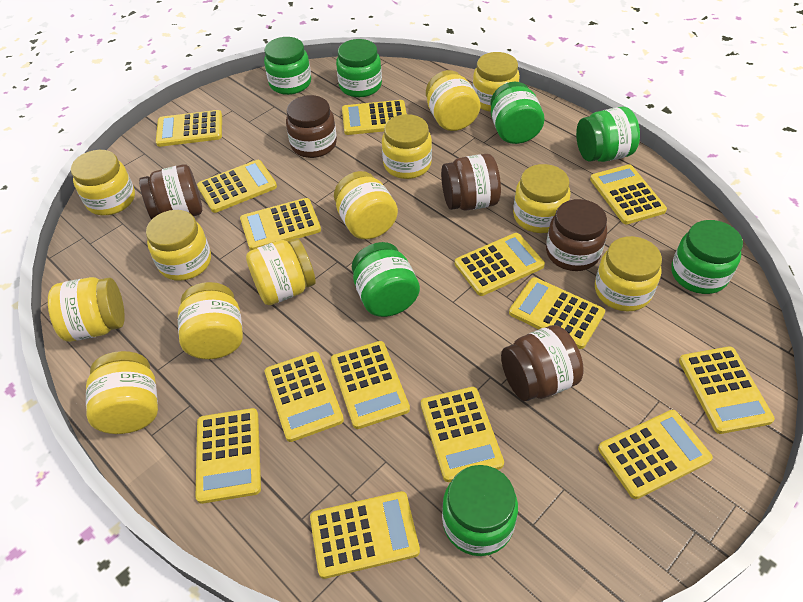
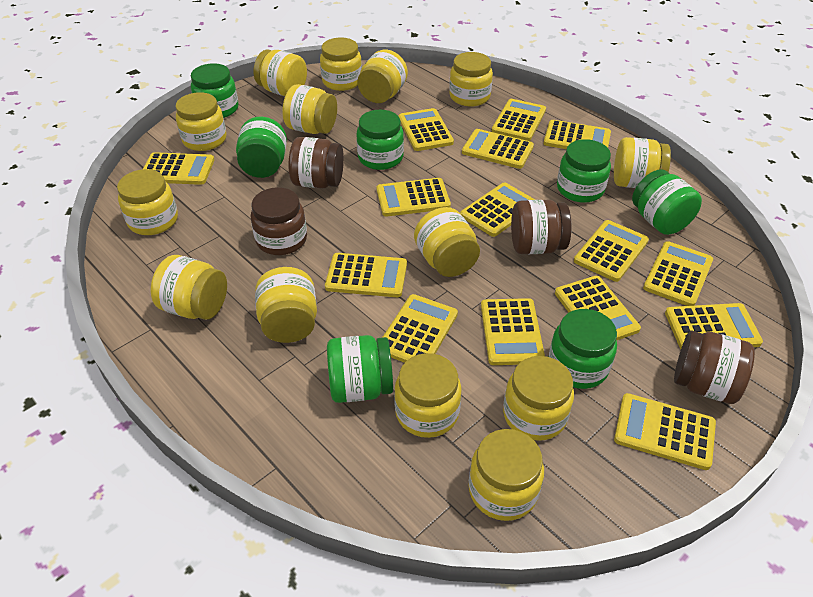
brown jar: [139,164,202,220] [286,95,337,158] [441,154,501,210] [501,325,584,401] [546,199,607,271] = 5 -> [251,187,307,255] [289,137,344,188] [511,200,571,254] [674,330,755,404] = 4
yellow calculator: [156,110,222,147] [195,408,261,504] [197,160,277,213] [240,198,321,250] [265,352,344,442] [310,491,420,579] [331,341,410,429] [342,100,407,135] [421,387,504,482] [455,233,545,296] [509,277,605,349] [590,164,667,224] [598,410,713,499] [679,346,775,434] = 14 -> [143,152,214,185] [325,253,407,297] [377,178,451,217] [382,294,458,363] [399,108,454,151] [460,182,535,237] [462,129,534,169] [481,298,545,365] [492,99,546,141] [543,120,611,149] [555,276,641,340] [574,220,649,282] [614,393,716,470] [643,241,713,306] [665,303,763,349] = 15
yellow jar: [48,277,125,342] [71,150,135,215] [86,351,158,434] [146,210,211,281] [178,282,243,359] [246,238,316,305] [334,171,398,239] [382,114,432,179] [426,70,481,131] [472,52,520,112] [513,164,570,233] [595,236,662,311] = 12 -> [117,169,178,235] [151,255,227,320] [175,92,227,151] [254,49,307,97] [255,267,317,343] [282,84,337,134] [320,38,362,91] [357,50,408,103] [394,353,462,438] [414,207,480,277] [449,52,493,106] [469,429,544,521] [503,356,574,441] [614,137,671,188] = 14

